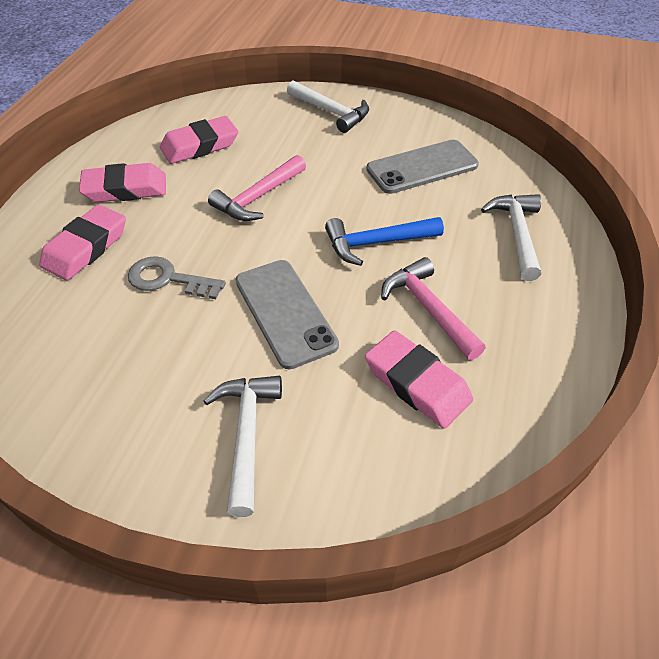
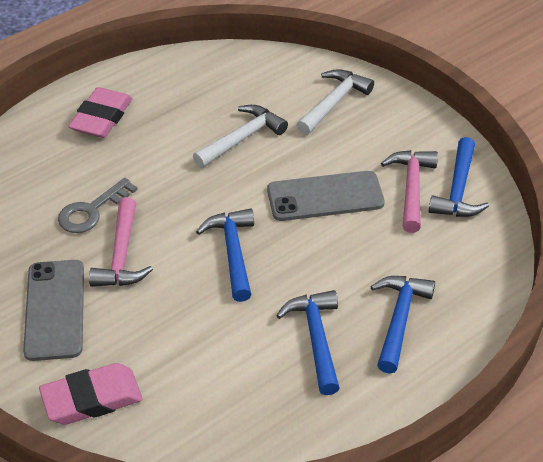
blue hammer: [325,217,444,266] = 1 -> [196,209,254,302] [276,290,340,395] [370,276,435,374] [429,137,489,217] = 4
pink eraser: [39,205,126,281] [79,163,166,202] [160,116,238,164] [365,330,473,429] = 4 -> [39,363,143,425] [68,87,133,138] = 2
white hammer: [204,376,282,517] [287,81,369,133] [481,194,541,281] = 3 -> [193,105,288,168] [296,69,374,135] = 2

